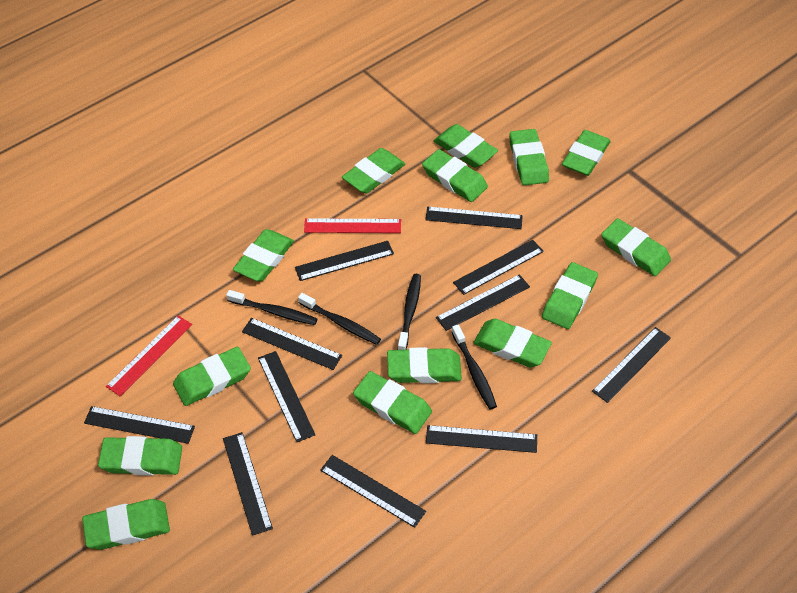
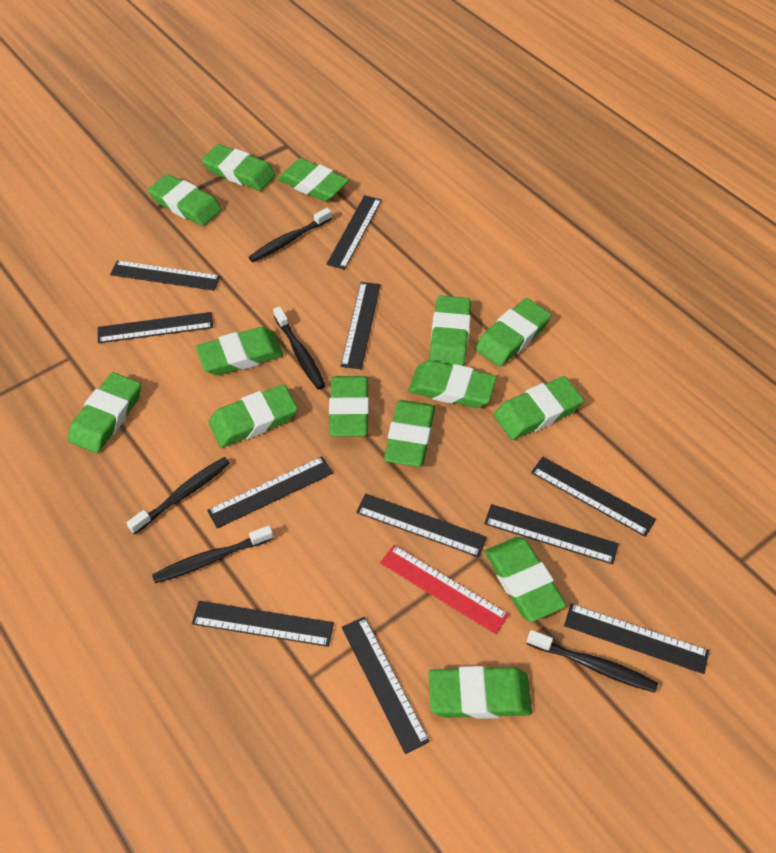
black toothbrush: [226,290,317,325] [298,293,381,345] [398,274,421,350] [452,325,497,410] = 4 -> [126,457,230,534] [152,525,273,583] [249,208,332,262] [273,306,326,389] [527,630,658,693] = 5
red ruler: [106,315,192,396] [304,218,401,233] = 2 -> [380,545,509,634] = 1

